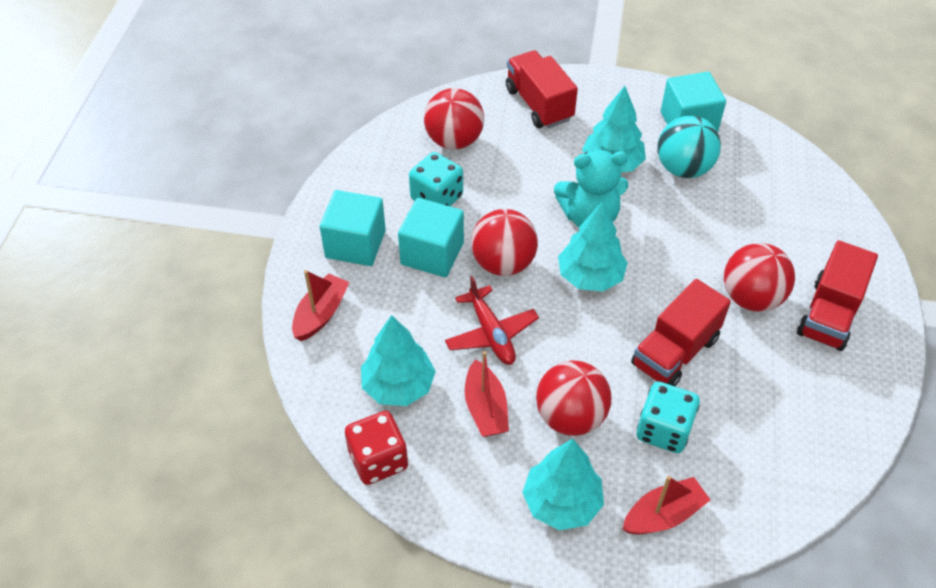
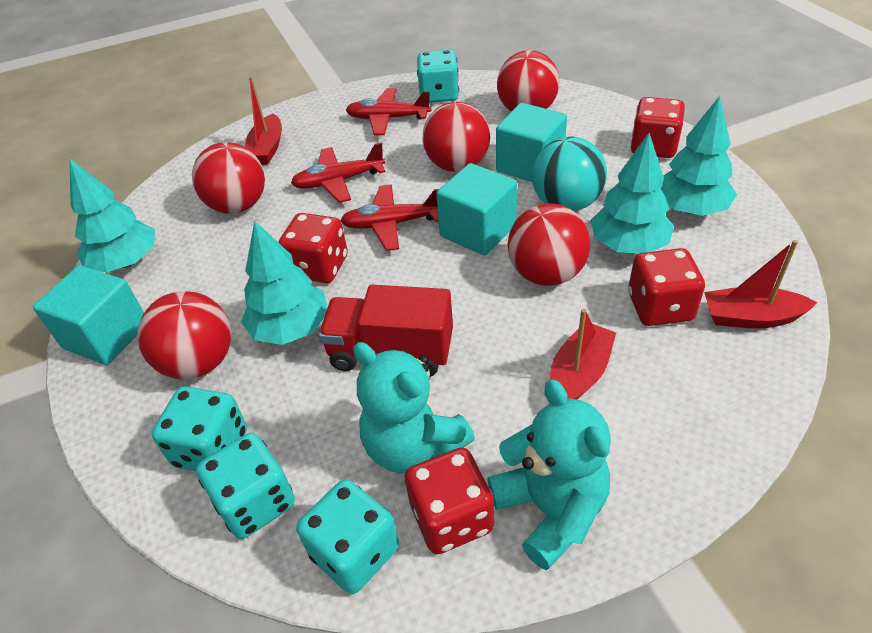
red ball: [424,88,484,149] [471,209,538,276] [536,360,611,436] [724,243,795,312] = 4 -> [137,291,231,379] [192,142,265,214] [422,102,490,172] [497,50,560,112] [508,203,590,286] = 5
red dice: [345,411,408,485] = 1 -> [278,213,348,283] [405,448,494,554] [628,248,705,326] [631,97,685,158] = 4
red plane: [445,276,539,365] = 1 -> [291,142,385,203] [340,184,439,251] [346,88,431,135] = 3
red truck: [506,50,578,128] [631,279,731,386] [797,240,878,351] = 3 -> [318,285,453,377] = 1
turquoise dice: [409,152,463,206] [637,381,700,453] = 2 -> [151,386,247,471] [196,433,295,539] [296,479,399,594] [417,50,459,103] = 4
turquoise teddy bear: [554,150,628,227] = 1 -> [353,342,475,473] [487,380,611,570] = 2

